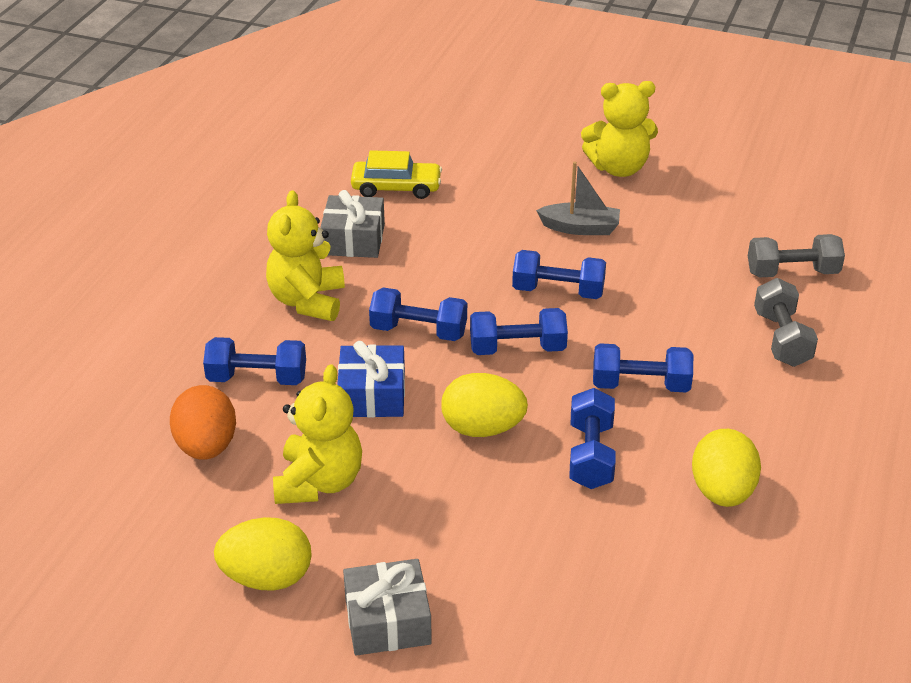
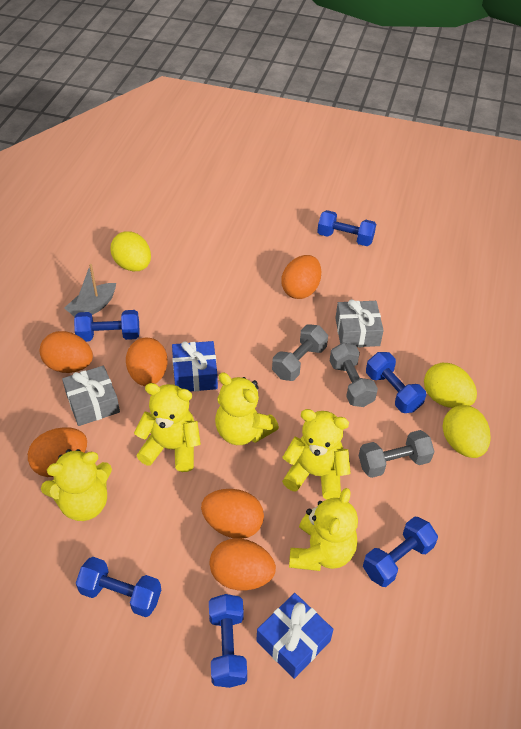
blue gift: [337,341,405,417] = 1 -> [172,341,218,392] [256,593,333,679] = 2
grey dumbbell: [748,234,845,277] [754,278,818,367] = 2 -> [272,324,328,381] [330,343,378,407] [359,430,435,478] = 3
orange egg: [170,385,236,460] = 1 -> [28,427,87,477] [40,331,93,373] [126,338,168,386] [201,489,264,539] [209,538,276,590] [281,255,321,299] = 6
yellow car: [351,150,442,199] = 1 -> none = 0
yellow teddy bear: [266,190,345,321] [273,364,362,504] [581,81,658,177] = 3 -> [41,449,112,521] [134,383,201,472] [215,373,279,445] [282,409,351,499] [289,488,358,571] = 5

